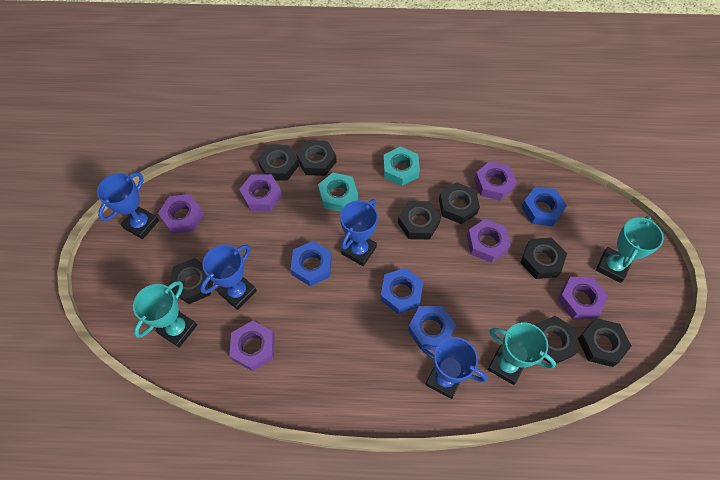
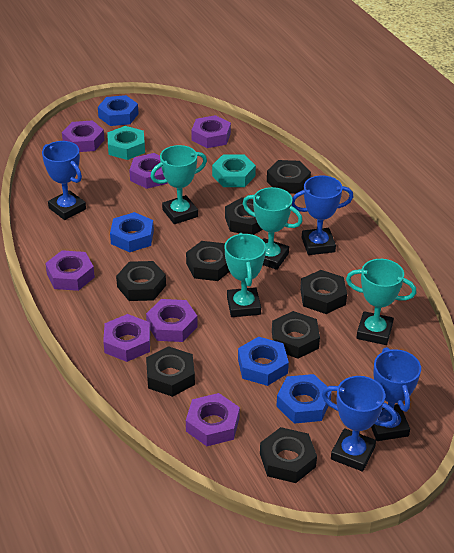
purple nut: [158,194,204,234] [229,321,275,371] [239,174,282,211] [467,219,511,263] [474,161,517,201] [558,277,608,319] = 6 -> [45,250,95,291] [62,120,105,152] [103,314,150,362] [129,153,168,189] [146,299,198,342] [186,393,240,446] [191,115,231,148] = 7
turquoise trophy: [133,281,197,348] [488,322,556,385] [596,216,664,283] = 3 -> [151,145,207,224] [224,233,266,317] [243,187,303,270] [346,259,417,345] = 4

